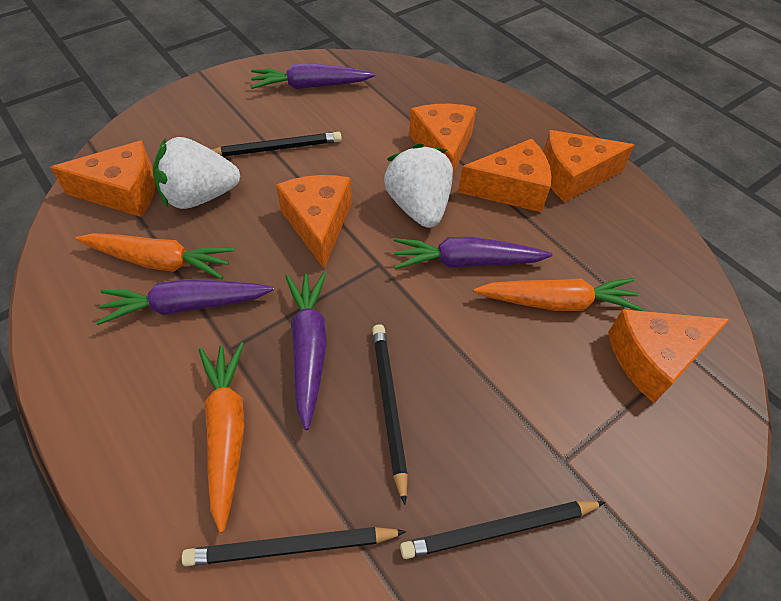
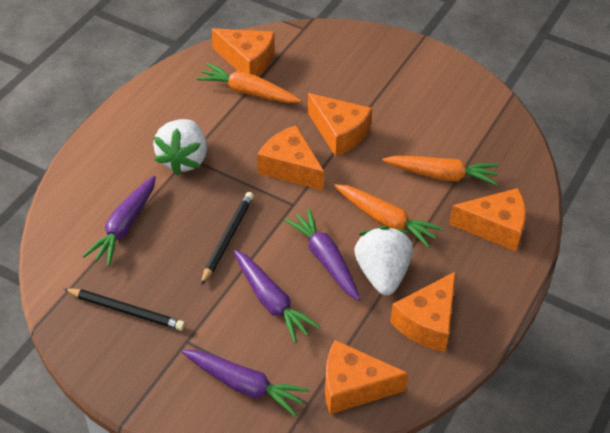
black pencil: [182,527,406,566] [212,132,342,157] [372,324,408,505] [400,501,606,559] = 4 -> [63,288,185,331] [201,192,254,285] = 2

